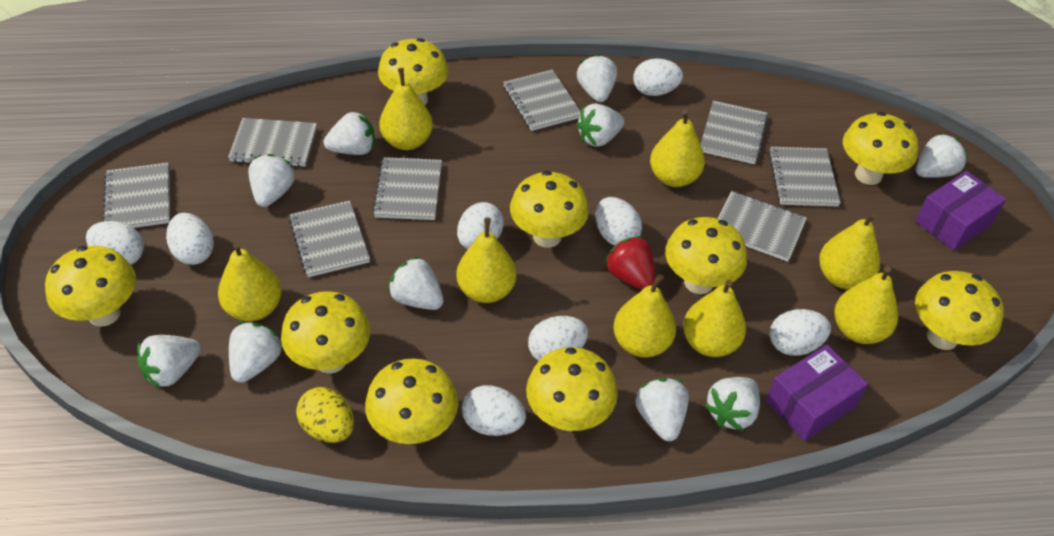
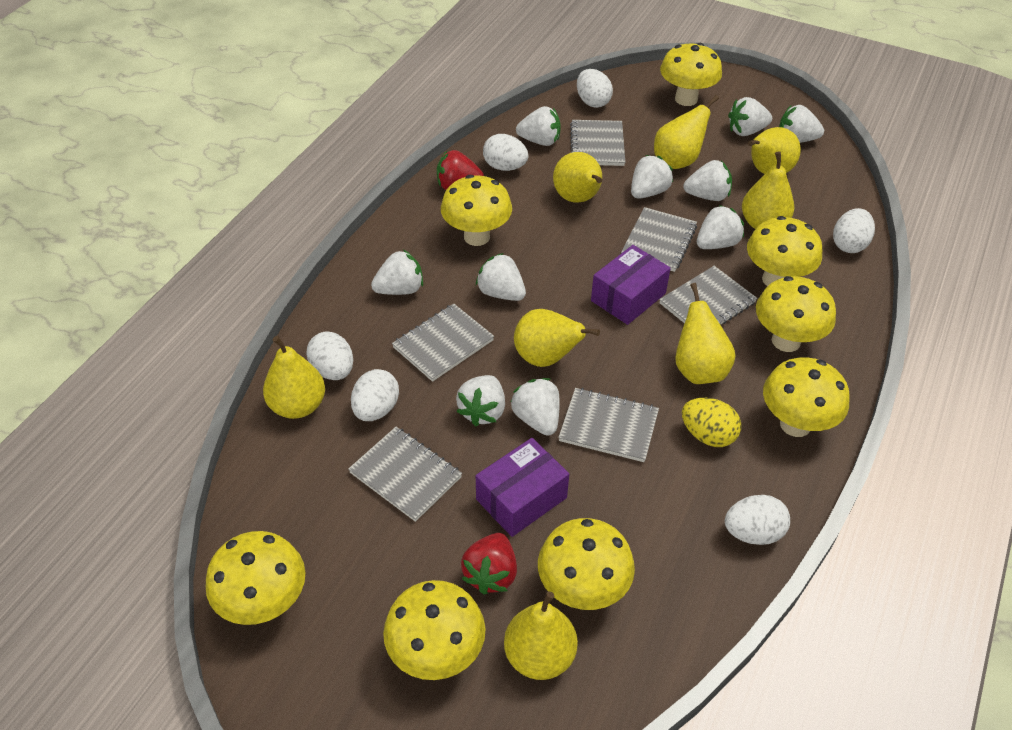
grey notebook: [102,163,170,228] [228,118,317,167] [289,201,370,277] [373,157,442,220] [503,70,581,131] [700,101,768,164] [717,191,807,262] [769,147,841,206] = 8 -> [348,427,462,522] [392,304,494,382] [558,388,659,462] [570,120,625,166] [621,207,697,272] [659,266,757,325] = 6
red strawberry: [604,236,655,290] = 1 -> [437,150,484,190] [461,533,517,595] = 2
white egg: [86,221,144,265] [166,213,214,265] [457,202,504,249] [462,385,526,436] [528,316,588,361] [596,197,642,246] [633,58,683,96] [770,309,831,356] = 8 -> [306,332,353,380] [351,369,399,421] [483,134,528,171] [577,69,613,108] [725,495,790,545] [833,208,875,253] = 6
yellow mushroom: [45,246,136,327] [281,291,370,374] [365,358,458,444] [378,38,449,105] [510,171,589,248] [526,347,618,431] [665,217,747,294] [843,112,918,185] [915,271,1004,350] = 9 -> [206,531,306,625] [383,580,485,680] [441,175,512,246] [538,518,635,610] [660,43,722,106] [747,216,822,286] [756,276,836,352] [763,357,850,437] = 8

